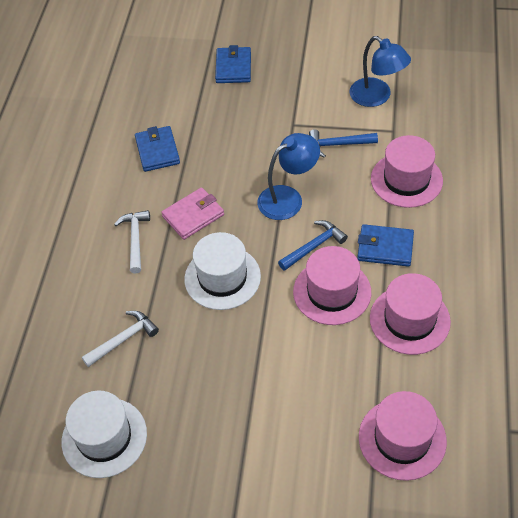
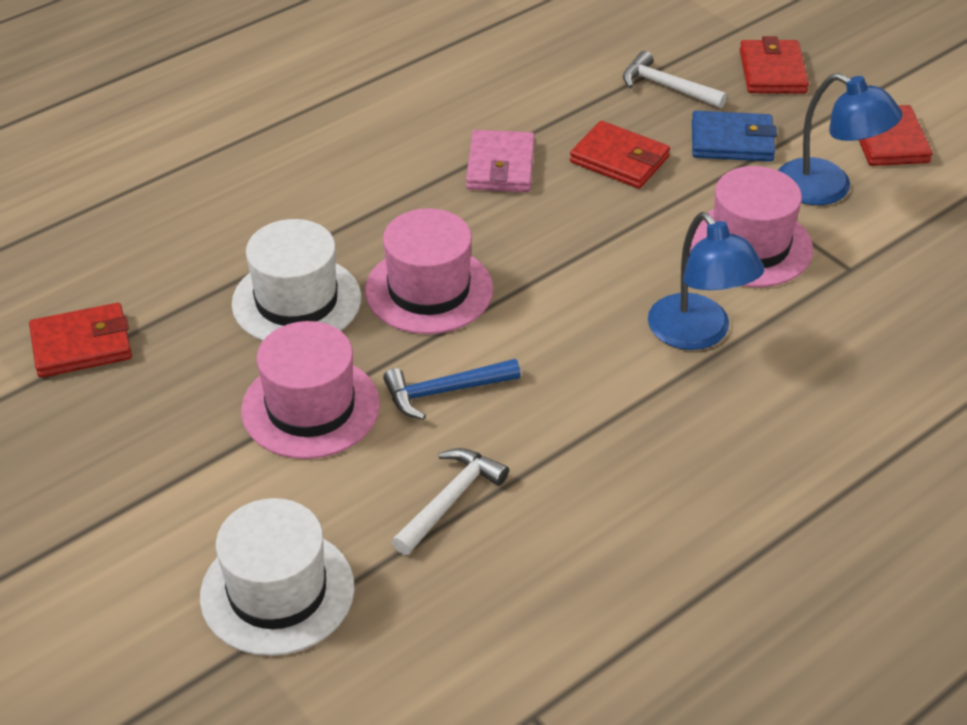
blue hammer: [278,220,348,271] [309,129,378,158] = 2 -> [383,359,521,420] = 1
blue wallet: [135,126,180,172] [215,45,251,83] [357,224,414,267] = 3 -> [692,111,777,162] = 1
pink hat: [293,246,371,325] [359,391,447,481] [370,273,451,355] [371,135,443,208] = 4 -> [241,321,380,459] [365,208,493,334] [690,166,813,287] = 3
red wallet: none = 0 -> [29,303,132,378] [570,121,670,189] [740,36,809,93] [859,105,932,166] = 4

